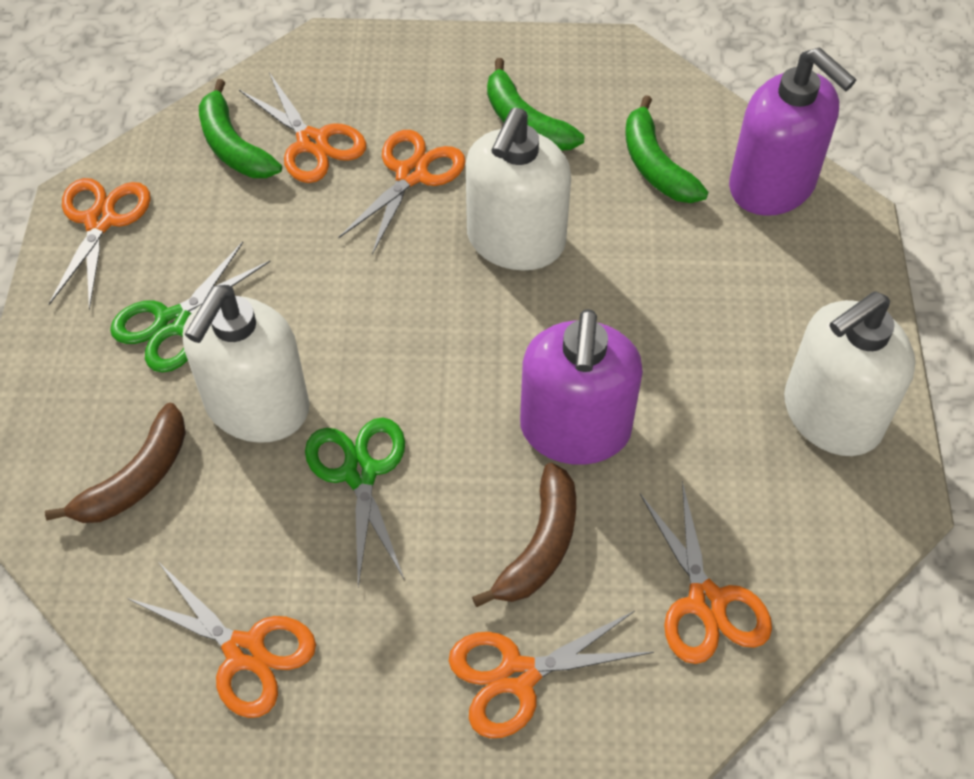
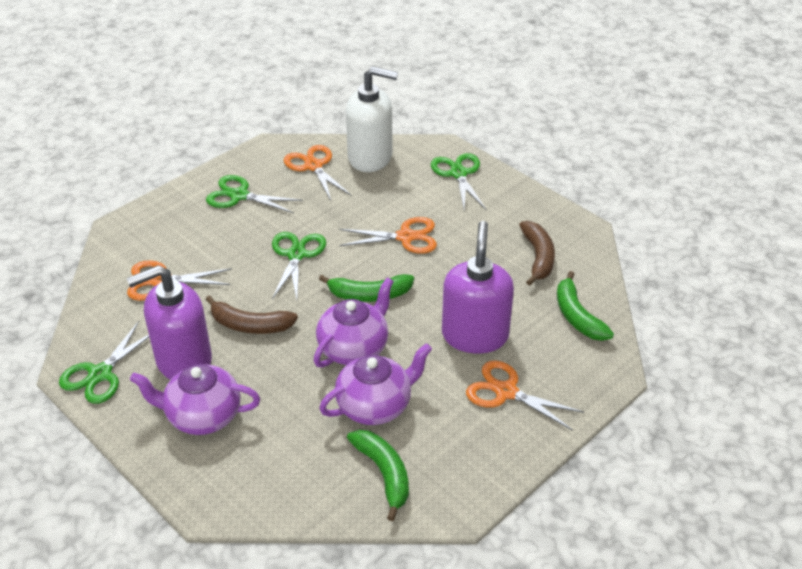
green scissors: [110,242,270,373] [305,418,405,587] = 2 -> [59,321,149,404] [206,175,303,213] [272,232,326,300] [431,153,486,210] = 4
orange scissors: [48,178,151,310] [127,563,316,718] [239,73,366,183] [338,130,466,255] [449,611,654,738] [640,481,772,664] = 6 -> [127,260,232,301] [284,145,352,201] [339,217,437,254] [466,360,584,431] = 4
purple teapot: none = 0 -> [130,364,260,435] [313,277,394,368] [319,343,432,425] = 3
white soap dispenser: [183,285,310,443] [466,108,571,270] [784,292,916,456] = 3 -> [346,66,398,172] = 1

